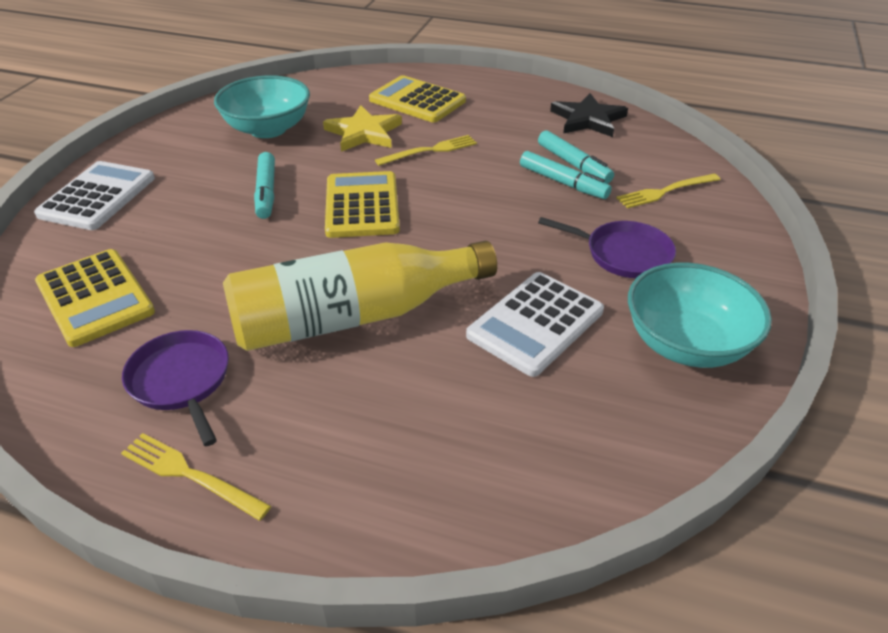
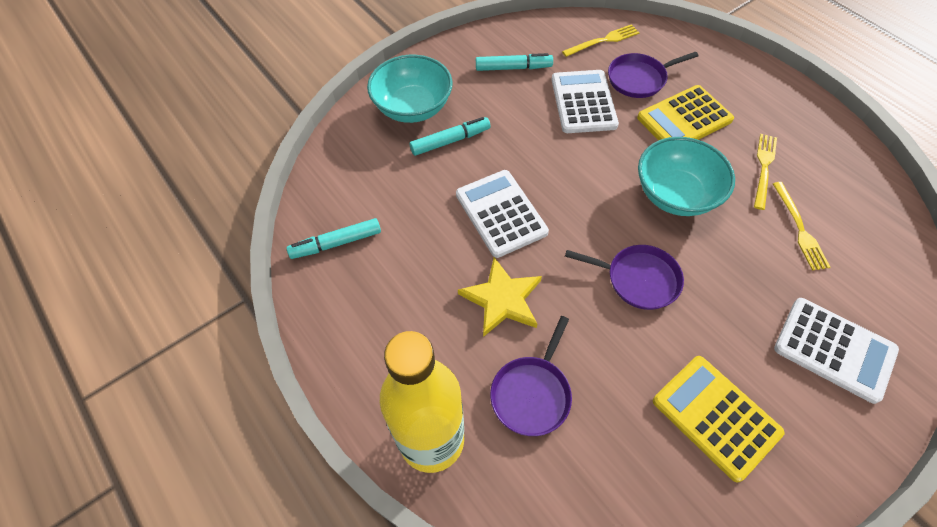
black star: [550,93,628,137] = 1 -> none = 0
purple pan: [122,330,229,446] [538,217,676,278] = 2 -> [490,316,572,436] [565,245,684,310] [608,51,699,98] = 3
white calculator: [34,161,155,230] [466,272,604,377] = 2 -> [456,170,549,258] [552,70,619,133] [774,298,899,404] = 3
yellow calculator: [35,249,155,347] [325,171,400,238] [369,75,466,122] = 3 -> [637,85,734,140] [653,356,784,482] = 2

